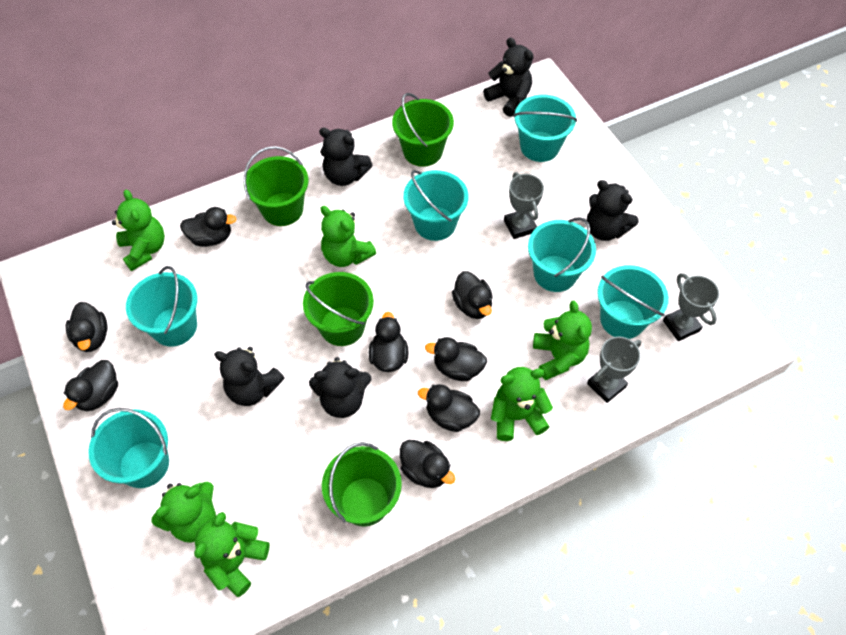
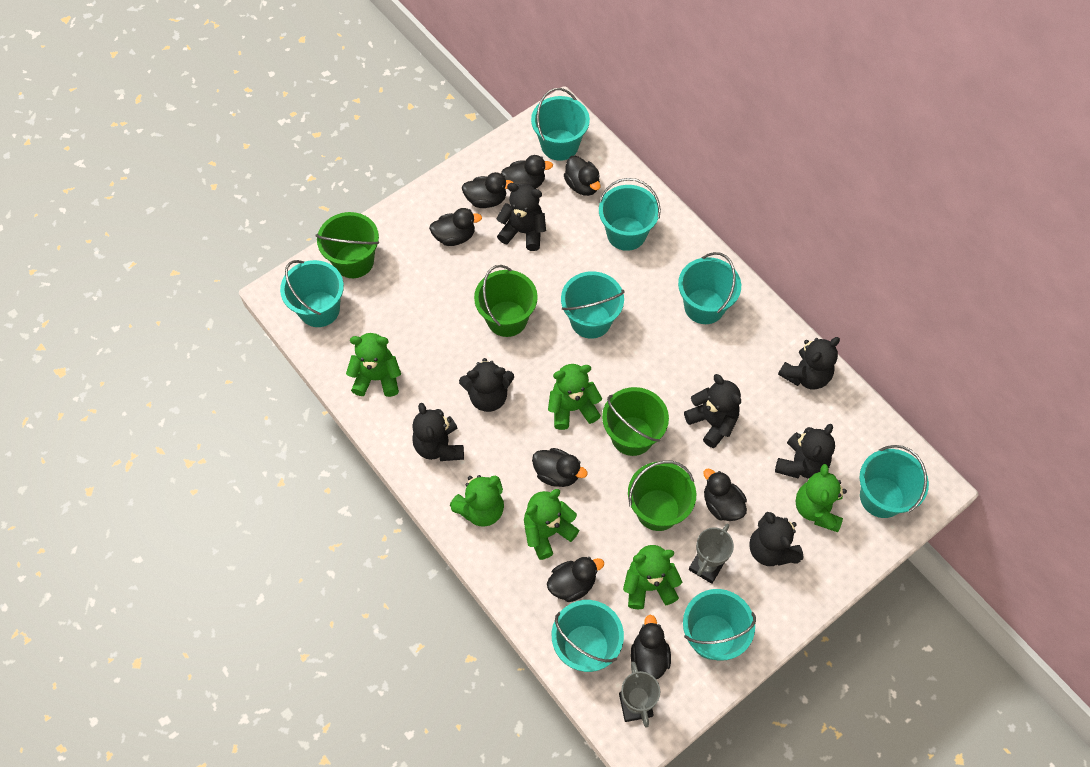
black teddy bear: [214,347,285,406] [309,357,371,418] [319,128,372,186] [483,38,534,117] [587,180,639,241] = 5 -> [412,403,464,461] [459,358,514,412] [496,183,546,251] [684,374,741,448] [749,512,804,566] [775,424,835,479] [778,337,840,390] = 7
grey trophy: [504,172,544,239] [587,336,641,403] [663,273,720,341] = 3 -> [619,662,660,728] [689,524,734,584] = 2
turquoise bucket: [88,408,169,488] [126,266,198,347] [403,170,469,241] [513,94,577,162] [528,217,596,292] [597,265,669,339] = 6 -> [280,260,344,327] [531,88,590,161] [552,600,624,672] [561,271,625,339] [599,178,661,251] [678,252,741,324] [683,589,756,661] [860,445,929,518] = 8

